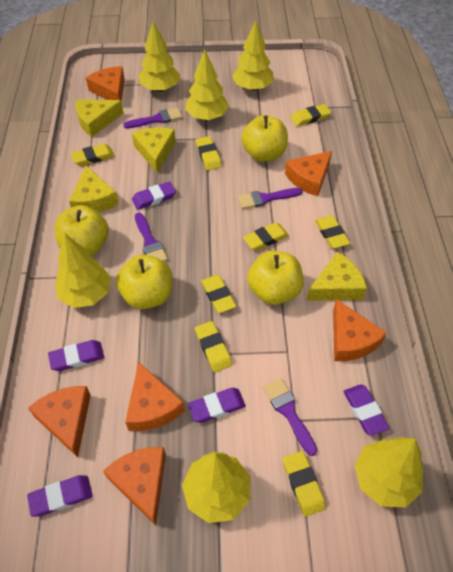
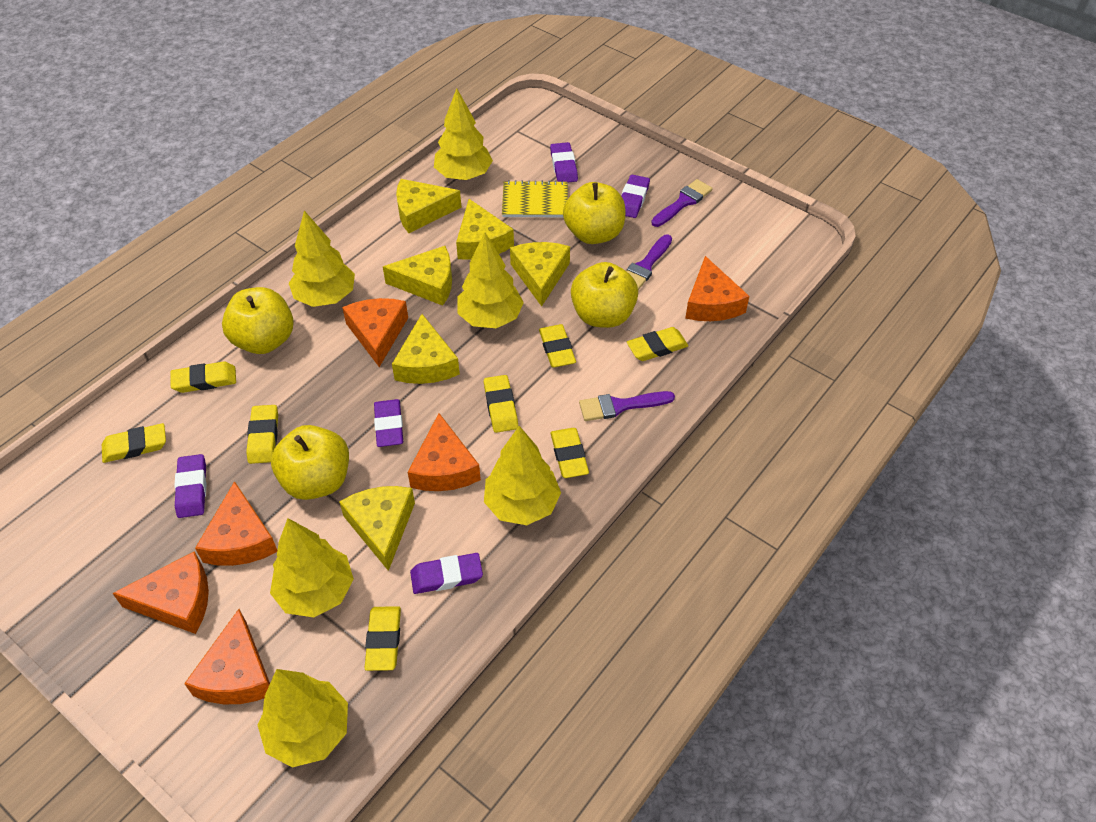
purple brush: [123,108,182,129] [135,213,168,261] [238,188,303,209] [263,378,317,456] = 4 -> [579,391,675,421] [626,234,672,290] [651,179,713,227] = 3
yellow cheese: [69,166,118,212] [75,100,123,137] [132,127,176,173] [307,252,367,301] = 4 -> [339,486,415,571] [383,246,452,306] [392,314,460,384] [396,179,462,233] [456,199,514,260] [510,242,570,306] = 6
yellow notebook: none = 0 -> [502,180,568,217] = 1

